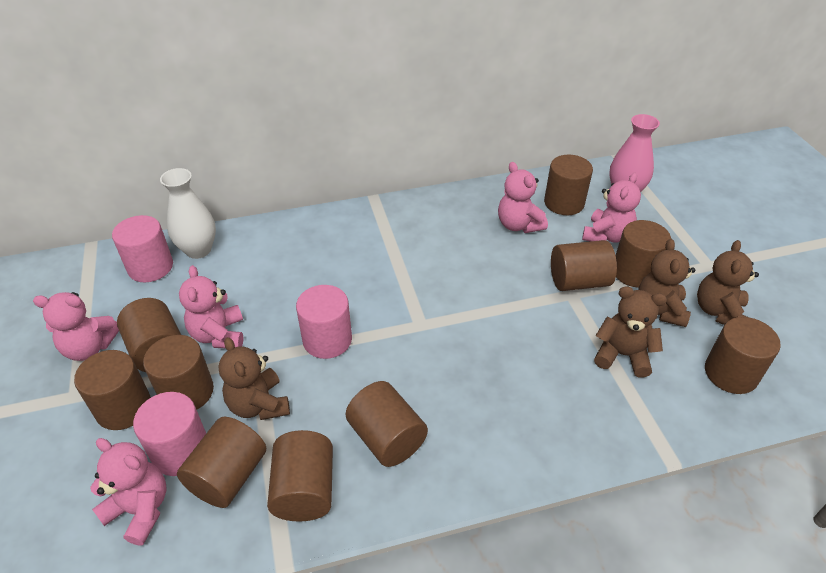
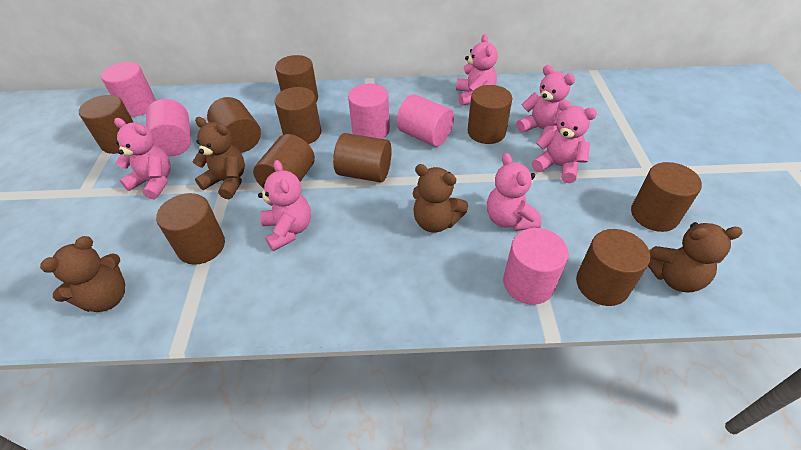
pink cylinder: [112,215,173,282] [133,392,206,476] [296,285,352,359] = 3 -> [101,62,156,117] [146,99,191,156] [348,84,390,139] [396,94,454,147] [503,228,569,305] = 5
pink teddy bear: [33,292,119,361] [90,438,167,546] [179,265,244,348] [498,162,548,233] [582,172,641,243] = 5 -> [114,118,171,199] [258,160,311,251] [456,34,498,106] [487,153,541,231] [516,65,575,137] [532,100,597,183] = 6
pink vase: [609,114,660,192] = 1 -> none = 0
white vase: [160,168,216,259] = 1 -> none = 0

